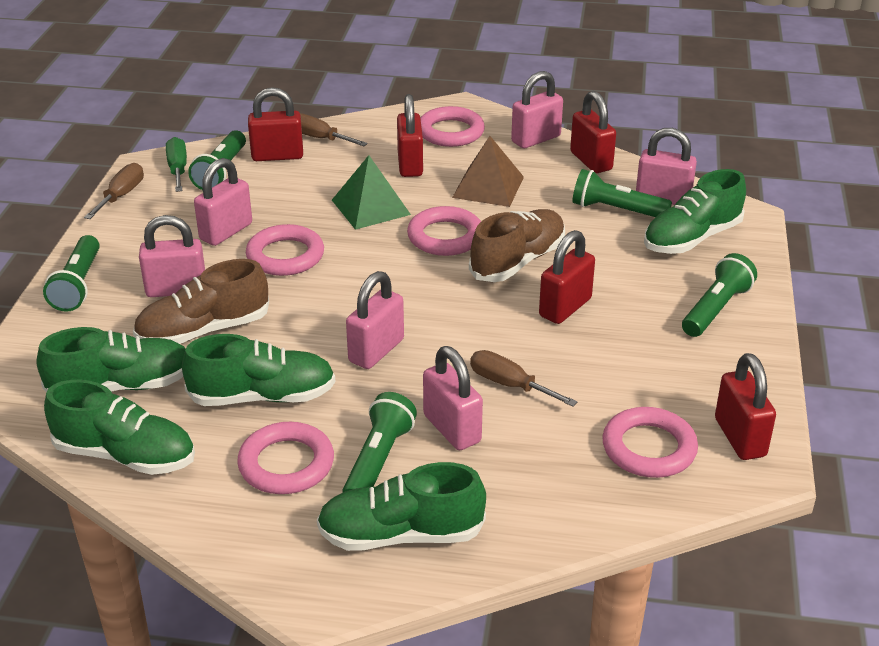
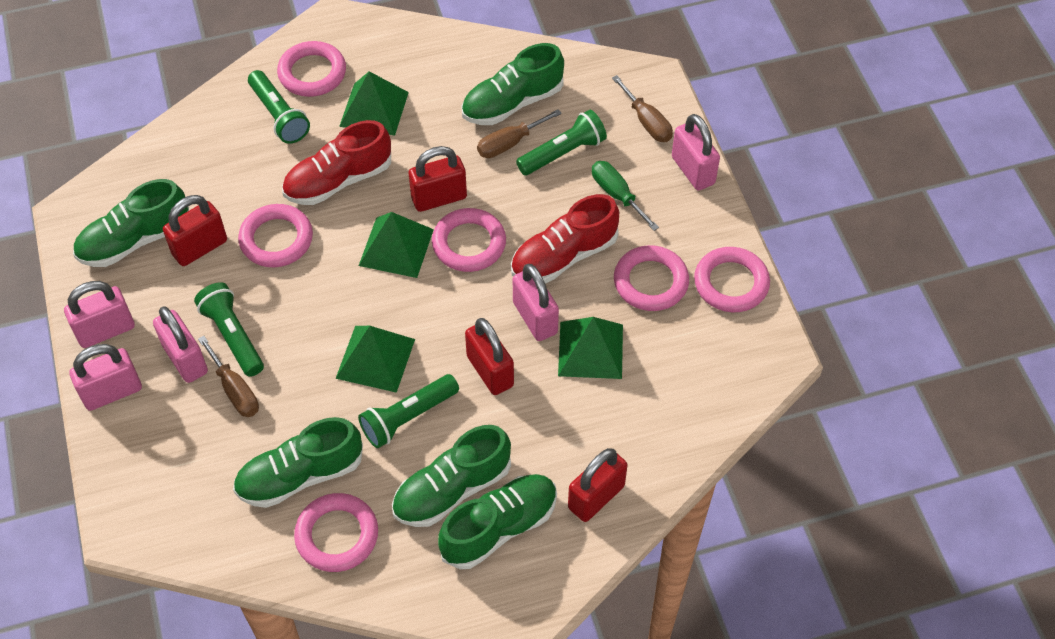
brown pyramid: [452,136,524,207] = 1 -> none = 0
brown shoe: [133,259,269,344] [469,209,565,282] = 2 -> none = 0
green flashlight: [43,235,100,312] [188,130,246,190] [342,392,417,492] [572,169,672,217] [682,253,757,337] = 5 -> [194,282,264,377] [248,70,310,144] [358,374,459,448] [516,110,607,175] = 4
green pyramid: [332,155,411,230] = 1 -> [335,326,415,393] [339,71,409,136] [359,212,434,278] [558,317,623,379] = 4
pink padlock: [139,215,205,297] [194,158,252,246] [346,271,404,369] [423,346,483,450] [511,71,563,148] [636,128,697,205] = 6 -> [64,281,135,348] [69,344,142,411] [153,306,208,383] [513,264,559,341] [672,114,720,191] = 5
pink ring: [237,422,334,494] [246,224,324,276] [407,206,481,256] [420,106,485,147] [602,407,698,478] = 5 -> [238,204,313,267] [277,41,346,97] [294,493,378,572] [432,208,506,272] [614,245,689,311] [694,247,770,312] = 6
red padlock: [248,87,303,161] [397,94,423,177] [539,230,595,324] [570,91,616,173] [715,353,776,460] = 5 -> [163,195,227,266] [409,146,467,212] [465,318,514,395] [568,448,627,522] = 4
red shoe: none = 0 -> [282,120,391,205] [511,194,619,284] = 2

